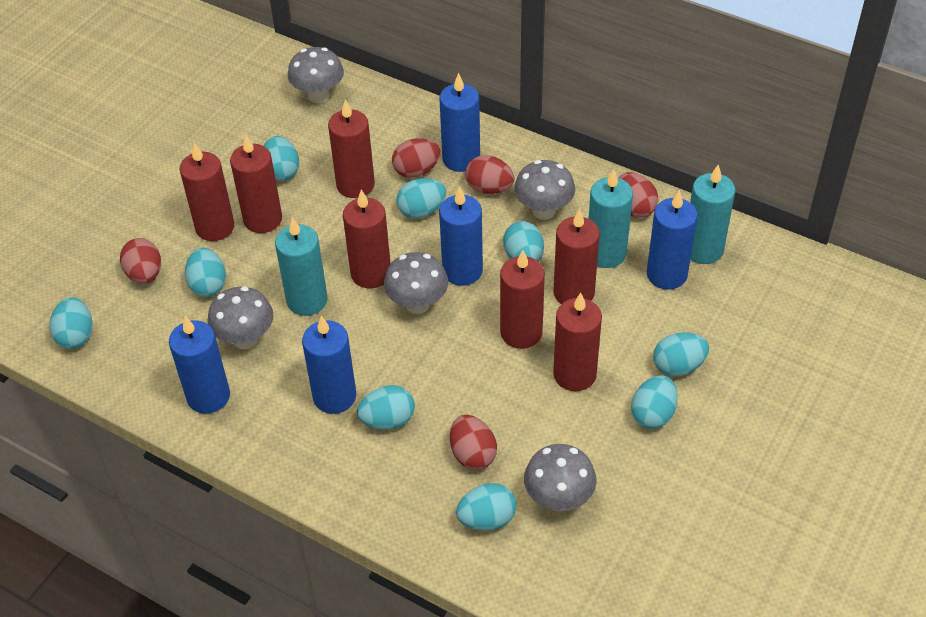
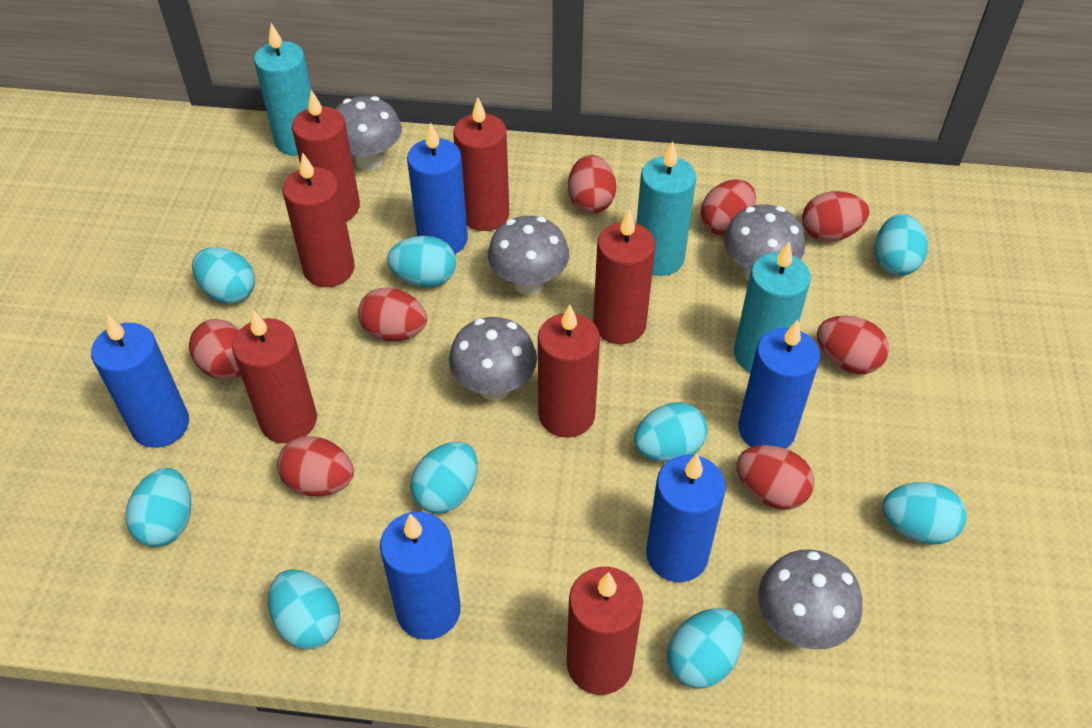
red egg: [120,238,161,284] [392,138,441,178] [450,415,497,470] [465,155,514,194] [619,172,658,218] = 5 -> [189,319,241,380] [277,436,354,496] [358,287,427,341] [568,155,616,214] [701,179,756,236] [736,445,814,510] [802,191,869,242] [817,316,889,374] = 8

